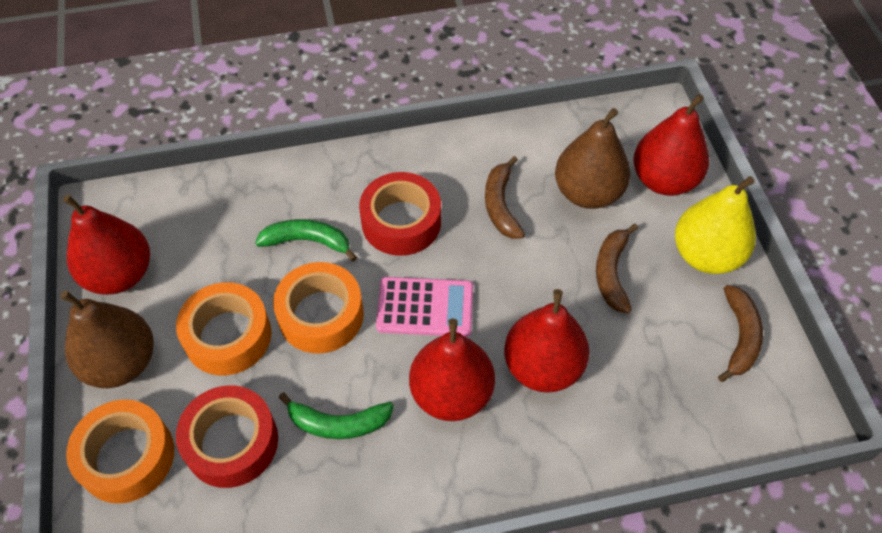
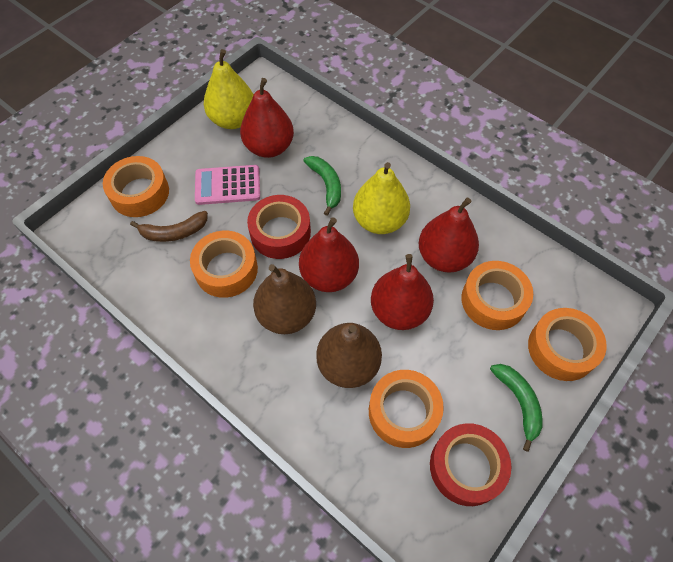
brown banana: [485,156,525,239] [596,224,638,313] [718,285,763,382] = 3 -> [130,211,208,242] = 1
orange tape: [66,400,174,504] [176,282,271,376] [273,262,364,354] = 3 -> [103,156,169,217] [190,231,258,298] [369,370,444,448] [461,261,533,330] [528,308,607,381] = 5
yellow pear: [675,176,756,274] = 1 -> [204,49,254,129] [353,162,410,234] = 2

